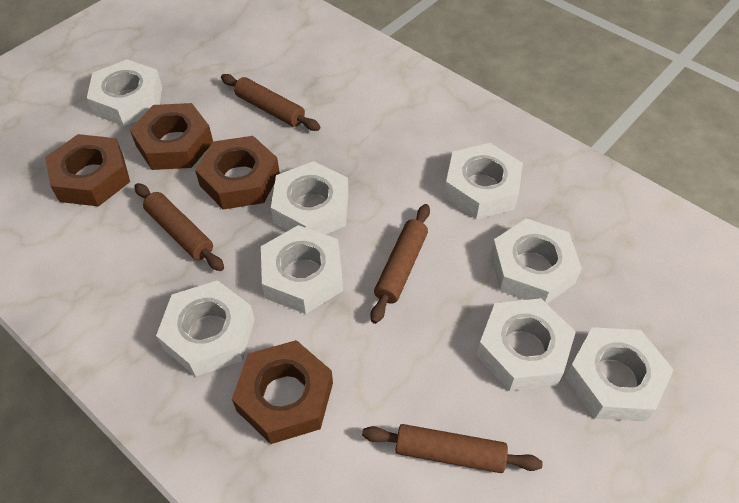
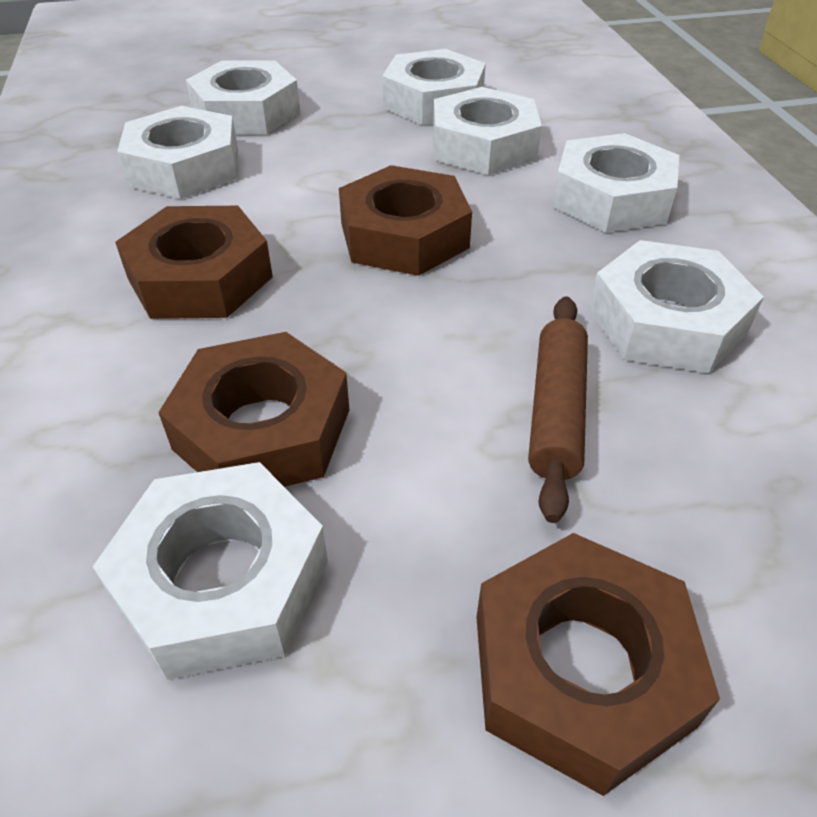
brown rolling pin: [134,183,224,271] [221,74,320,131] [362,424,543,473] [371,204,430,324] = 4 -> [528,296,588,523] = 1
white nut: [87,59,162,126] [156,280,255,377] [261,225,343,314] [271,161,349,234] [444,143,523,219] [476,298,576,391] [490,218,582,304] [565,327,674,422] = 8 -> [93,462,328,680] [117,106,238,199] [186,60,300,134] [382,49,486,125] [433,87,542,175] [552,133,679,233] [589,240,764,373] = 7

